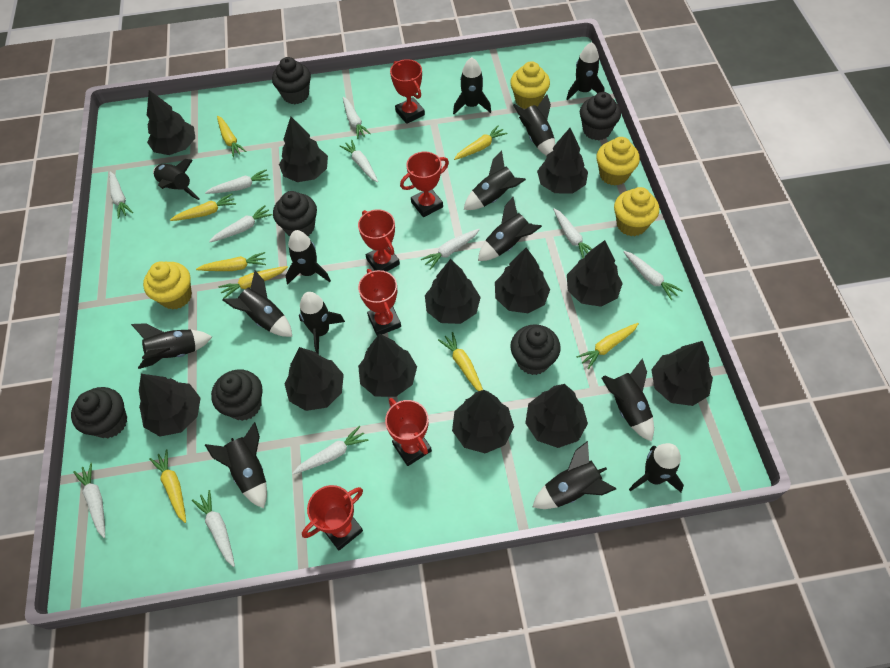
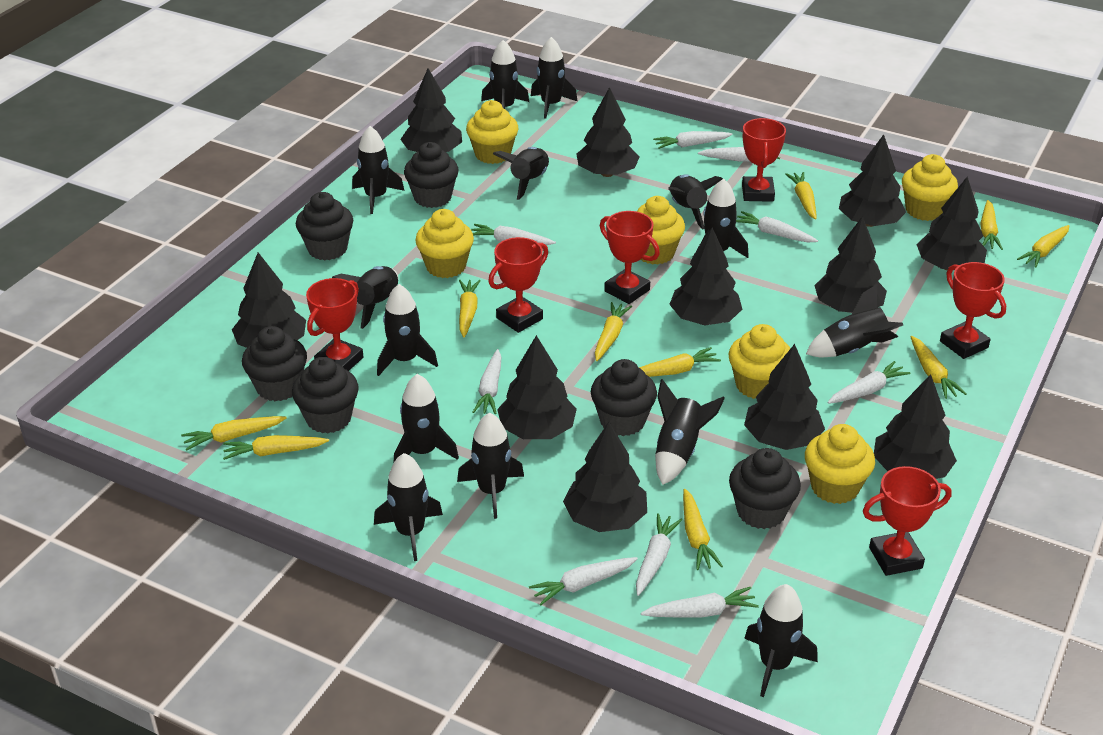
black tree: [139,374,201,436] [147,90,195,155] [279,116,328,182] [284,347,344,411] [358,334,417,397] [425,259,481,324] [452,390,514,453] [495,247,550,313] [525,384,588,448] [537,128,588,194] [567,240,623,307] [651,341,713,406] = 12 -> [232,253,306,348] [400,68,462,152] [497,335,577,439] [563,422,647,532] [577,87,639,177] [669,228,742,325] [744,344,825,450] [814,216,887,312] [839,134,906,227] [874,374,957,479] [916,177,987,271] = 11
white carrot: [73,463,105,538] [109,171,133,219] [192,490,235,567] [205,169,270,194] [209,205,272,242] [292,426,368,474] [340,140,378,182] [343,97,371,139] [421,229,480,270] [553,208,592,258] [624,251,683,300] = 11 -> [471,224,556,245] [473,349,501,414] [529,557,638,605] [636,513,682,596] [641,587,759,618] [653,131,733,149] [698,147,780,162] [736,211,818,242] [828,361,911,404] = 9
yellow carrot: [149,449,186,523] [170,194,236,221] [196,252,266,271] [217,116,247,157] [218,266,288,299] [438,332,483,391] [454,125,508,160] [577,323,639,369] = 8 -> [181,416,287,450] [223,435,329,460] [459,280,481,337] [595,302,632,361] [639,347,721,377] [683,489,723,570] [785,172,817,220] [910,336,967,399] [980,200,1003,250] [1017,225,1069,268] = 10
yellow cupcake: [143,261,192,310] [510,61,550,109] [596,137,640,186] [614,187,659,236] = 4 -> [415,209,474,278] [466,100,519,164] [637,196,685,265] [728,324,791,399] [805,424,875,504] [902,154,958,221] = 6

